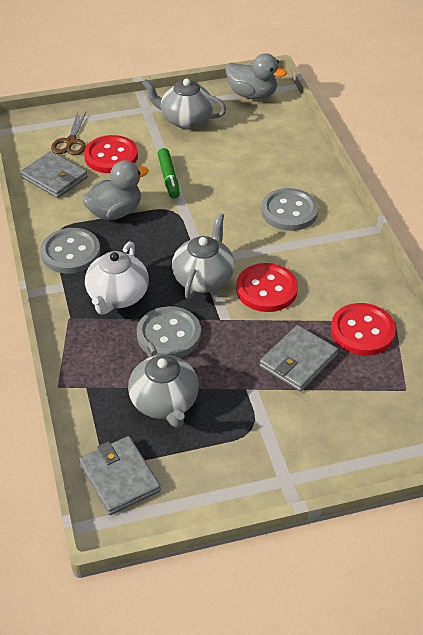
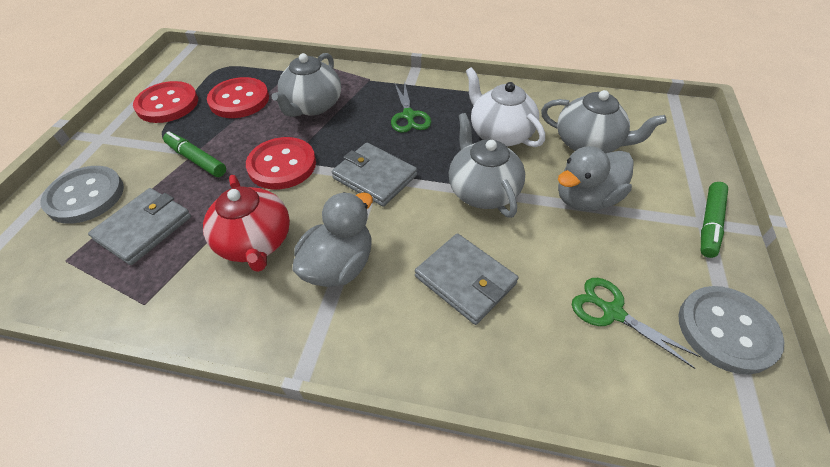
brown scissors: [51,112,86,155] = 1 -> none = 0
green marker: [158,148,180,199] = 1 -> [163,131,226,177] [701,182,728,258] = 2
green scissors: none = 0 -> [391,81,431,133] [572,278,701,369] = 2
grey button: [40,228,100,274] [137,306,201,358] [261,188,318,231] = 3 -> [40,166,124,224] [678,286,784,375] = 2
red teapot: none = 0 -> [203,175,290,272] = 1

